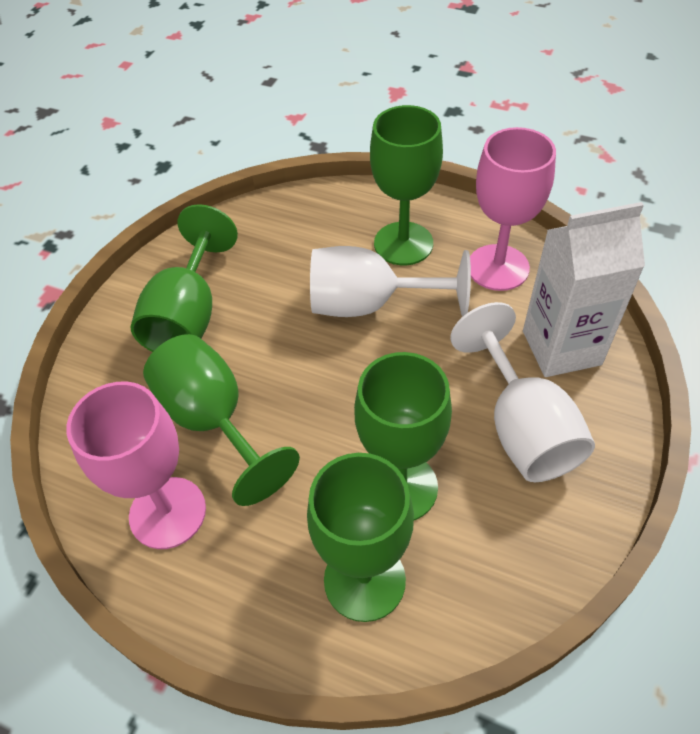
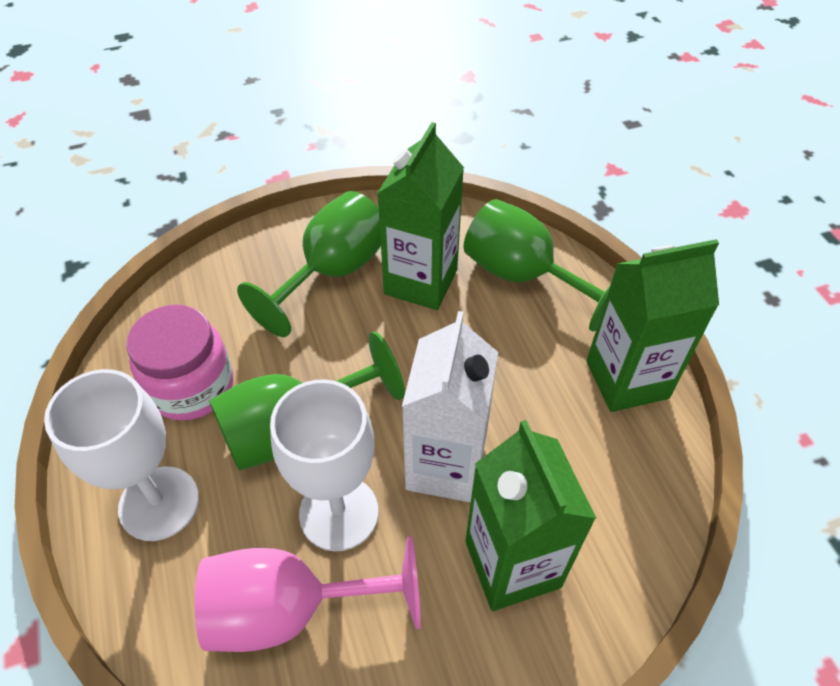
green carton: none = 0 -> [377,122,464,310] [466,420,597,611] [586,239,719,412] = 3
green goblet: [130,204,238,352] [143,334,300,506] [307,453,414,622] [354,352,452,520] [370,105,443,265] = 5 -> [209,332,405,471] [237,191,381,337] [464,199,610,332] = 3
pink goblet: [66,381,206,549] [470,127,556,291] = 2 -> [195,536,421,652] = 1
pink jar: none = 0 -> [126,305,233,421] = 1

